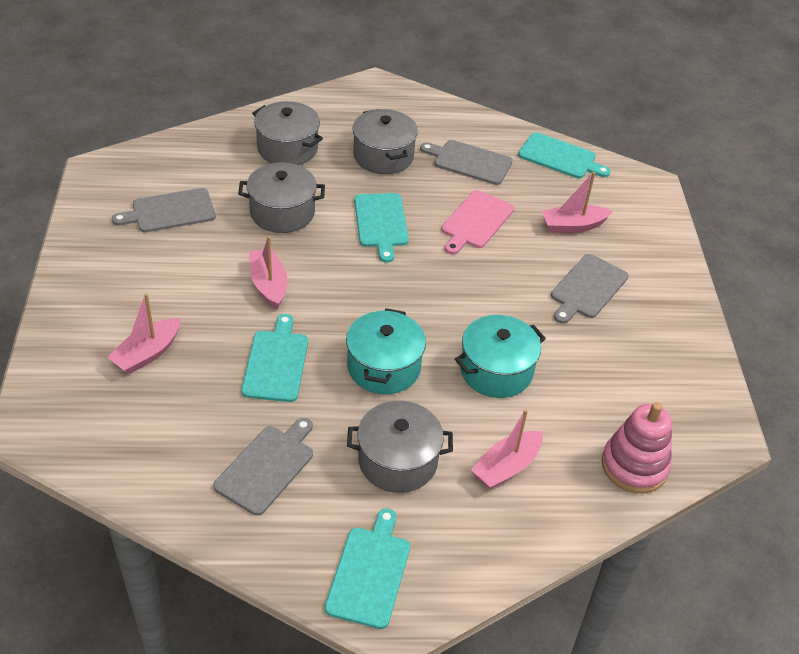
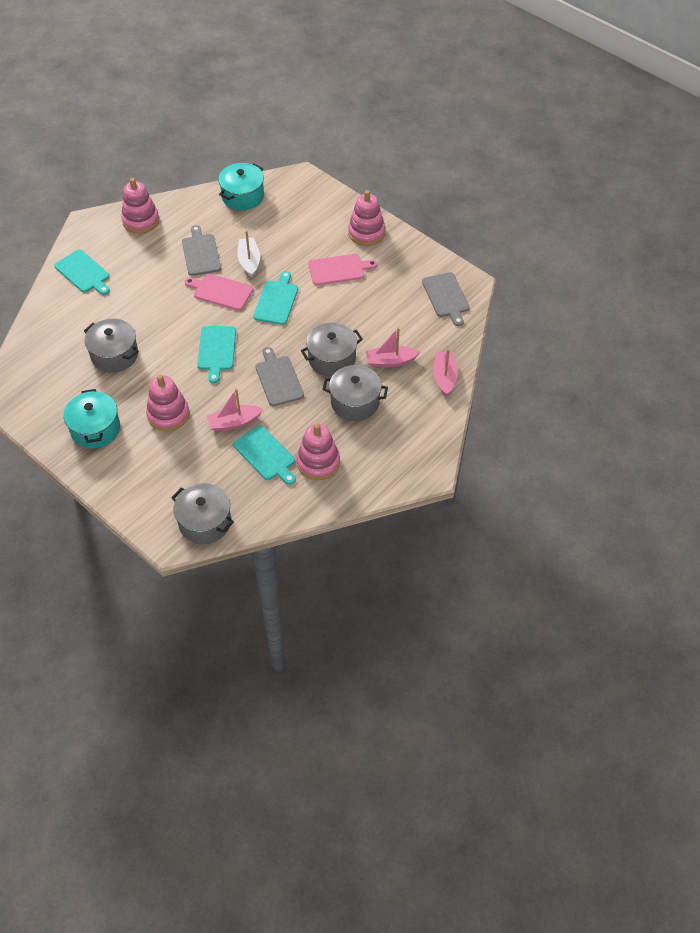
grey cutting board: [112,188,216,232] [213,418,313,516] [420,140,513,185] [551,254,629,324] = 4 -> [182,225,221,276] [255,347,304,406] [422,272,469,326] = 3
pink boat: [107,293,180,374] [249,236,287,309] [471,409,543,490] [541,172,613,233] = 4 -> [207,388,263,432] [366,327,420,367] [433,349,458,396] = 3
pink cutting board: [441,190,514,254] = 1 -> [184,274,254,310] [308,254,378,285] = 2
pink stacking toy: [601,402,672,493] = 1 -> [121,178,159,233] [146,375,189,431] [297,424,340,480] [348,190,385,246] = 4
white boat: none = 0 -> [237,231,260,277] = 1

